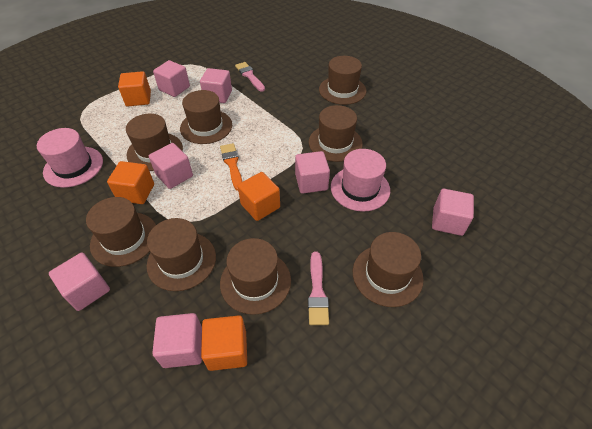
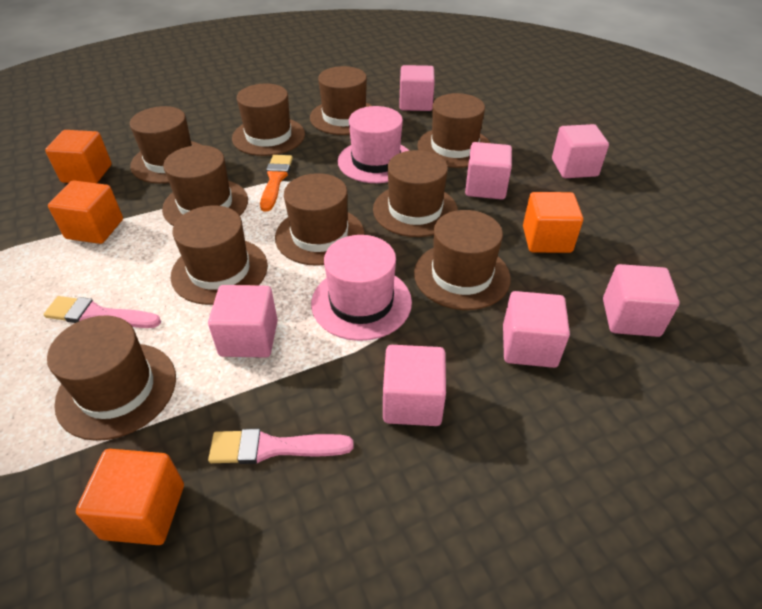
brown hat: [86,197,156,267] [126,114,183,171] [147,218,216,291] [180,90,232,144] [220,238,291,315] [309,105,363,162] [319,56,366,105] [353,232,424,307] = 8 -> [47,315,176,441] [130,106,201,184] [162,145,248,226] [171,206,268,305] [232,83,305,156] [275,173,365,266] [310,66,372,135] [373,150,458,237] [414,210,511,310] [417,93,490,168] = 10

